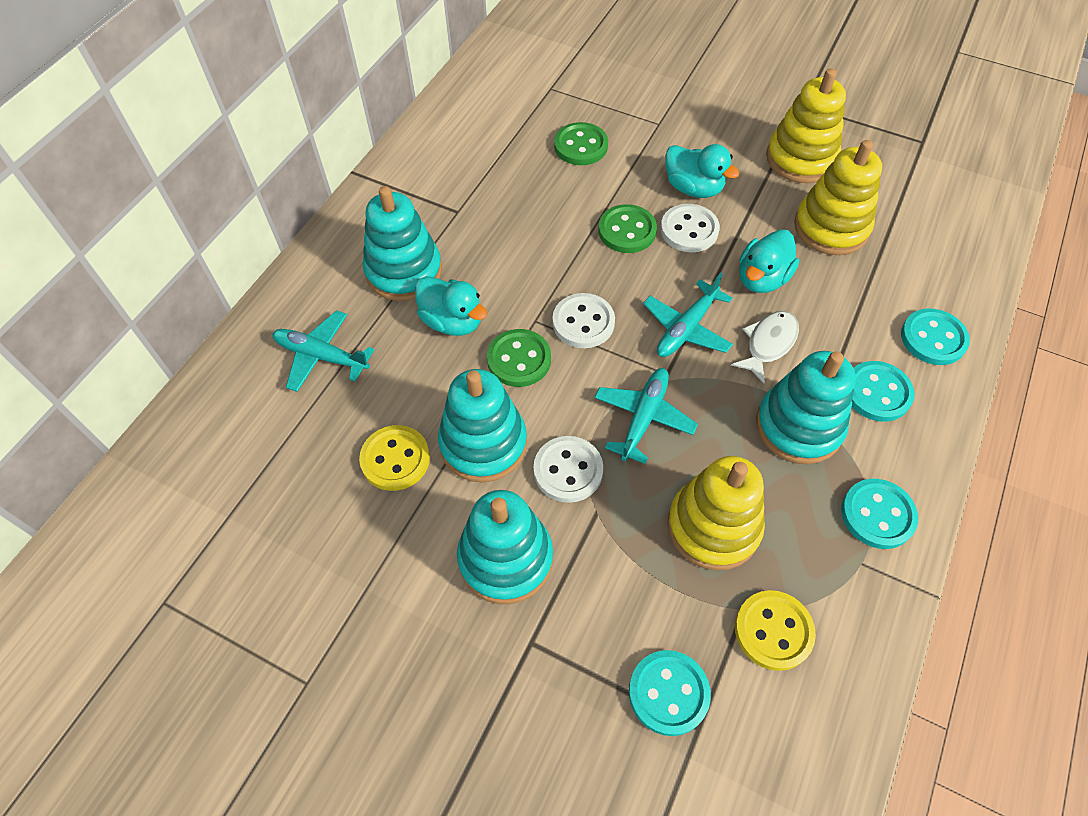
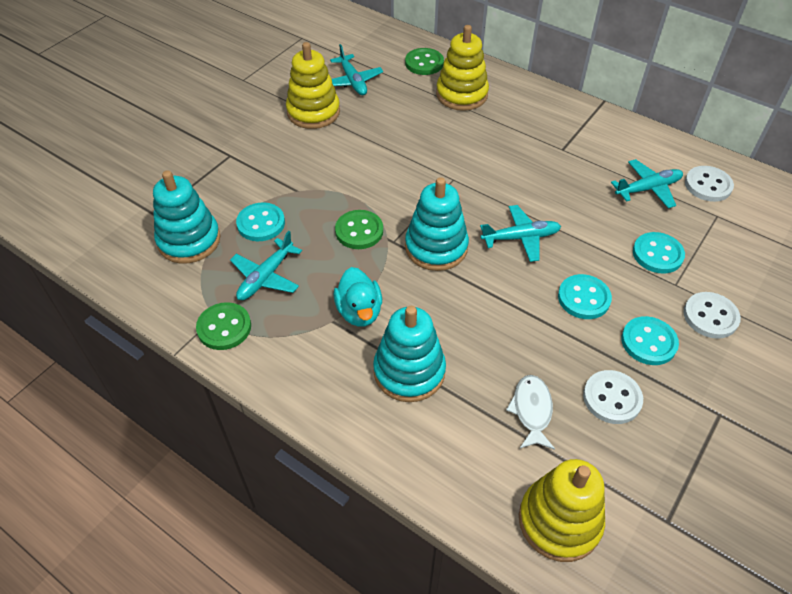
turquoise duck: [415,276,487,336] [665,144,739,198] [739,230,799,293] = 3 -> [334,267,382,327] = 1
turquoise plane: [272,310,374,392] [594,368,698,464] [643,273,733,357] = 3 -> [230,231,302,300] [330,44,383,95] [480,205,561,262] [611,159,683,208] = 4
turquoise stacking toy: [363,186,442,301] [438,369,527,482] [457,490,553,604] [756,351,856,464] = 4 -> [153,170,220,264] [373,306,446,402] [405,177,469,271] = 3
yellow button: [359,425,430,491] [735,590,816,671] = 2 -> none = 0

